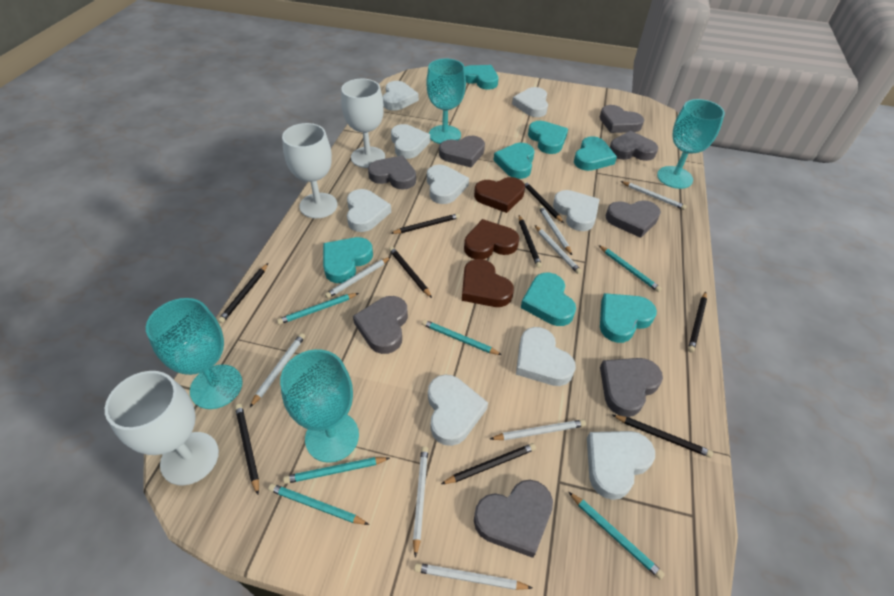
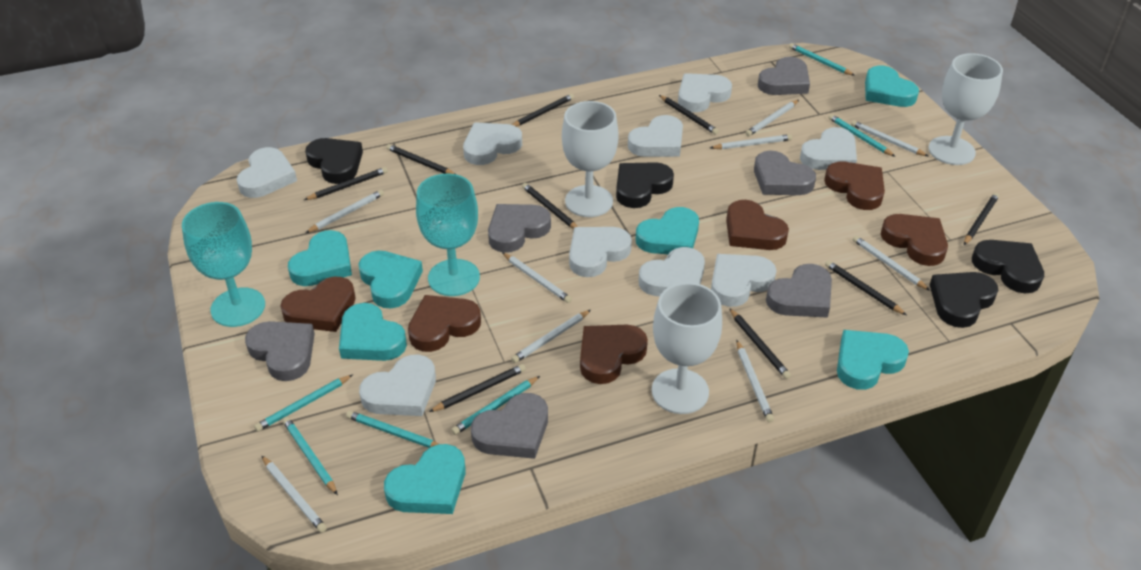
black heart: none = 0 -> [305,138,363,184] [616,162,674,208] [930,272,998,328] [972,240,1044,294] = 4
brown heart: [462,259,514,307] [464,219,519,259] [474,177,525,213] = 3 -> [280,277,356,332] [408,295,481,352] [580,325,648,384] [726,200,789,250] [824,162,885,210] [881,214,948,266] = 6
grey heart: [353,296,408,354] [368,155,416,190] [439,136,485,167] [474,480,553,558] [600,105,644,133] [600,358,663,417] [606,200,661,238] [610,131,658,161] = 8 -> [245,321,315,381] [471,393,548,459] [488,204,551,253] [754,151,816,195] [758,57,810,95] [766,264,832,318] = 6
turquoise goblet: [146,298,243,409] [280,349,359,463] [427,59,466,144] [657,99,725,189] = 4 -> [182,202,265,327] [416,173,480,296] = 2
white pencil: [250,333,305,407] [325,257,391,298] [413,446,428,558] [414,563,532,590] [490,419,586,440] [535,225,582,274] [539,205,572,255] [621,181,687,210] = 8 -> [261,455,327,533] [305,190,384,233] [502,253,572,303] [511,310,591,363] [710,134,792,149] [736,340,774,422] [745,100,799,137] [851,120,929,157] [853,236,930,291] = 9

